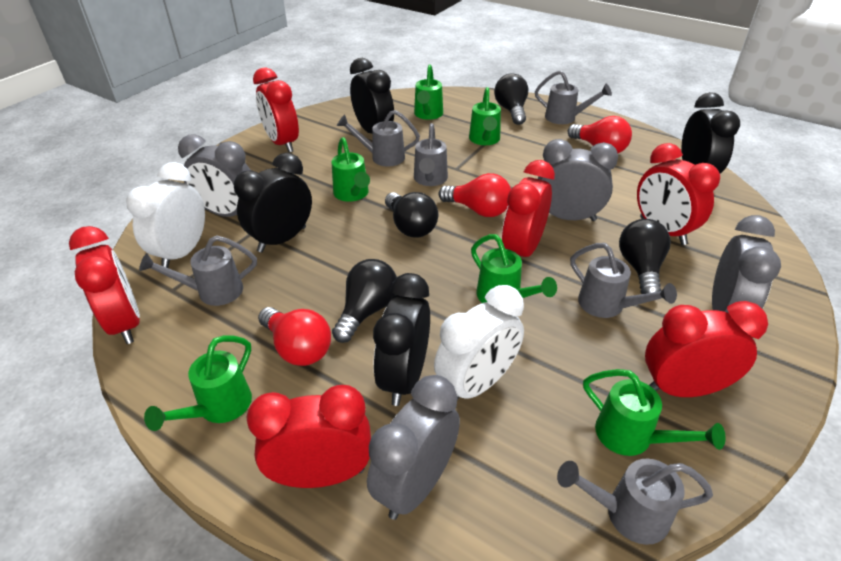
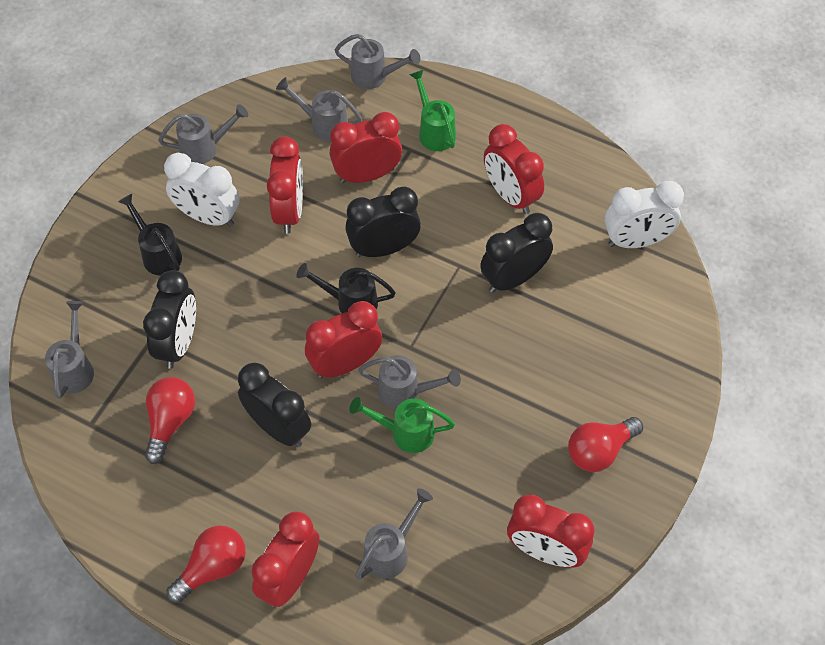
black light bulb: [332,259,397,343] [385,192,438,237] [494,74,528,125] [619,219,671,294] = 4 -> none = 0
black watering can: none = 0 -> [118,194,182,275] [296,263,396,313] = 2
green watering can: [144,335,252,431] [332,137,370,202] [414,64,443,120] [469,87,501,145] [471,234,557,303] [583,369,726,456] = 6 -> [349,397,455,453] [409,70,456,151] = 2
grey clock: [178,135,250,217] [367,375,460,520] [538,139,618,221] [712,215,781,313] = 4 -> none = 0

